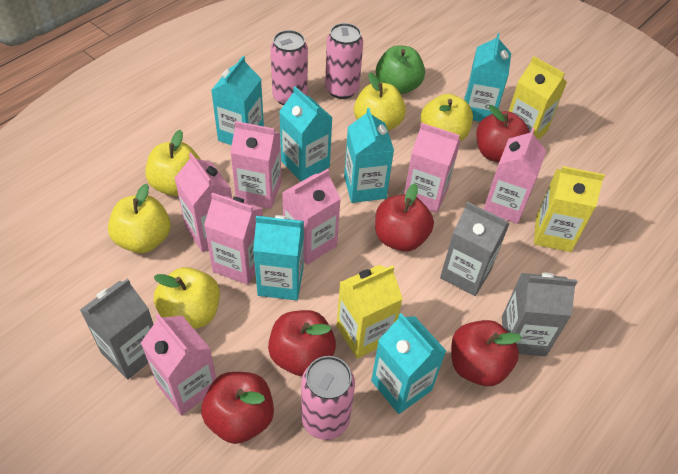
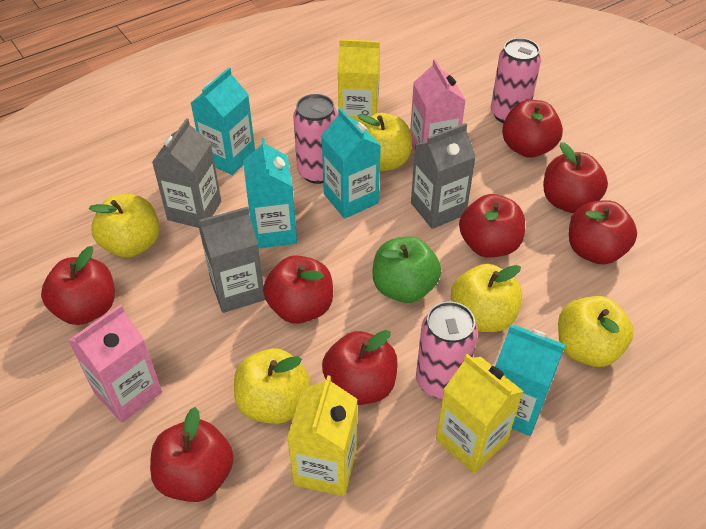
pink carton: [141,314,216,416] [175,153,232,252] [204,192,263,285] [230,121,281,209] [282,169,341,265] [404,123,461,213] [484,128,546,224] = 7 -> [68,304,162,423] [410,59,466,152] = 2
red apple: [201,372,274,444] [268,310,336,376] [375,184,434,251] [451,320,522,386] [476,105,530,163] = 5 -> [41,246,115,325] [150,407,234,502] [263,255,333,324] [322,330,398,405] [459,194,525,258] [502,100,563,158] [543,142,608,213] [569,200,637,264] = 8
turquoise carton: [211,56,264,145] [253,215,304,300] [279,86,333,181] [344,108,394,203] [371,313,446,414] [464,33,511,122] = 6 -> [191,68,255,175] [243,138,297,249] [321,108,381,219] [495,325,566,436] = 4

